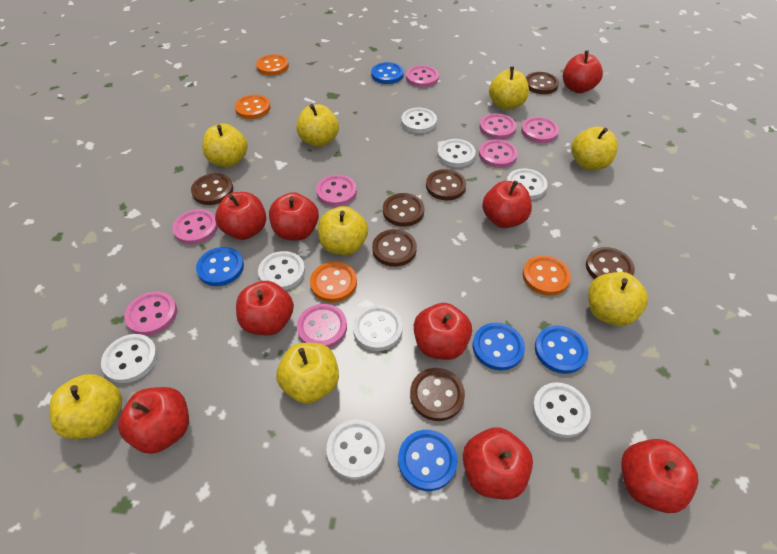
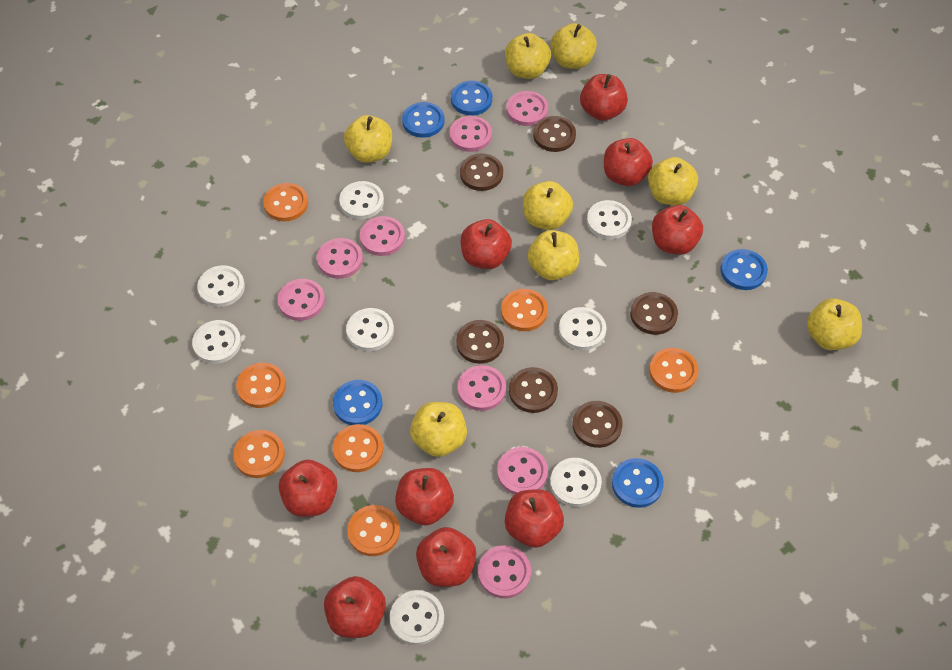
brown button: [191,173,233,205] [372,229,417,267] [383,193,425,227] [410,368,465,421] [426,169,466,201] [526,72,559,94] [586,247,635,279] = 7 -> [456,320,504,364] [460,153,503,191] [509,367,558,413] [533,116,576,152] [572,401,623,448] [630,292,678,335] = 6
orange button: [235,95,271,119] [256,54,289,76] [310,262,357,303] [522,255,571,296] = 4 -> [233,430,285,478] [236,363,286,408] [263,183,308,221] [333,424,383,472] [347,505,400,556] [501,289,548,331] [649,348,699,393] = 7

